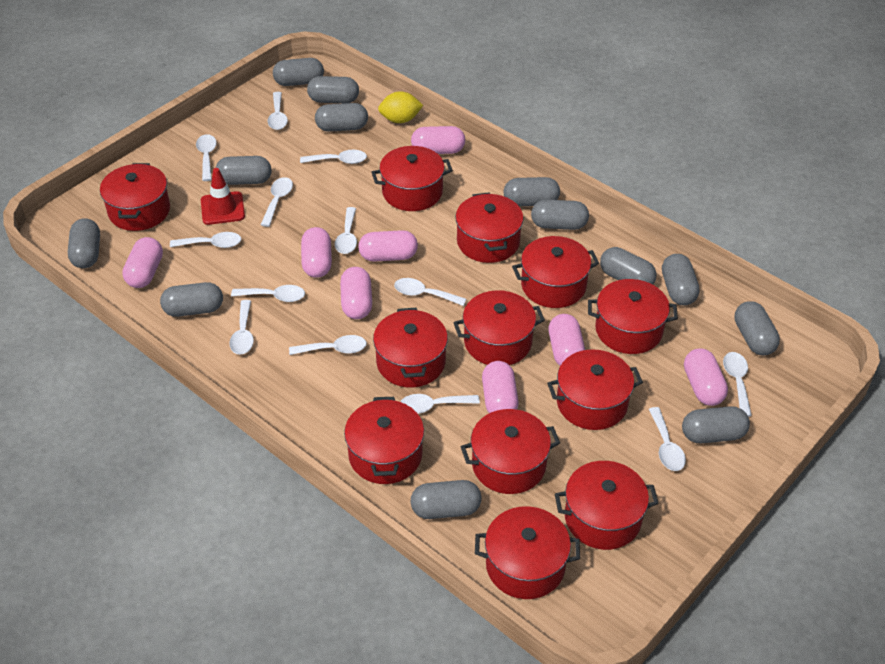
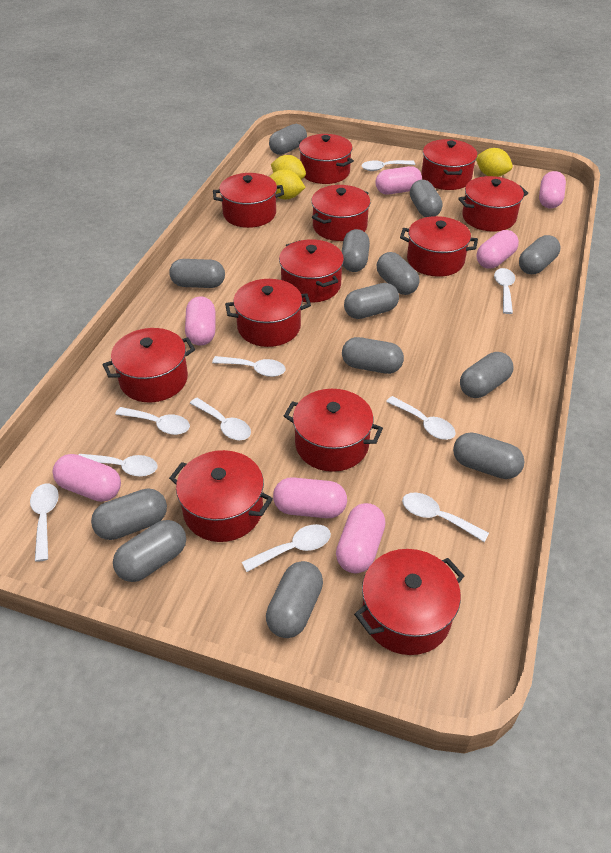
pink capsule: [122,237,163,288] [301,227,332,278] [340,267,372,319] [358,230,418,262] [411,126,465,154] [482,361,519,413] [549,314,585,366] [684,348,728,406] = 8 -> [53,454,121,502] [185,296,215,346] [273,477,347,518] [336,503,386,573] [375,166,422,194] [477,230,519,269] [539,171,566,208] = 7
red traffic cone: [201,168,245,225] = 1 -> none = 0
white spoon: [170,232,241,248] [196,134,217,181] [229,300,254,355] [231,285,305,302] [261,177,293,227] [268,92,288,130] [289,335,367,355] [300,150,367,164] [335,207,357,254] [394,278,466,306] [400,394,480,414] [649,407,686,471] [723,352,752,417] = 13 -> [30,483,59,562] [78,454,158,477] [115,407,190,435] [190,398,251,440] [212,356,286,377] [242,524,331,572] [361,160,415,171] [386,396,455,440] [402,492,489,542] [494,268,515,314] = 10
yellow lemon: [378,91,423,123] = 1 -> [269,169,306,200] [271,155,306,180] [476,148,513,177] = 3

